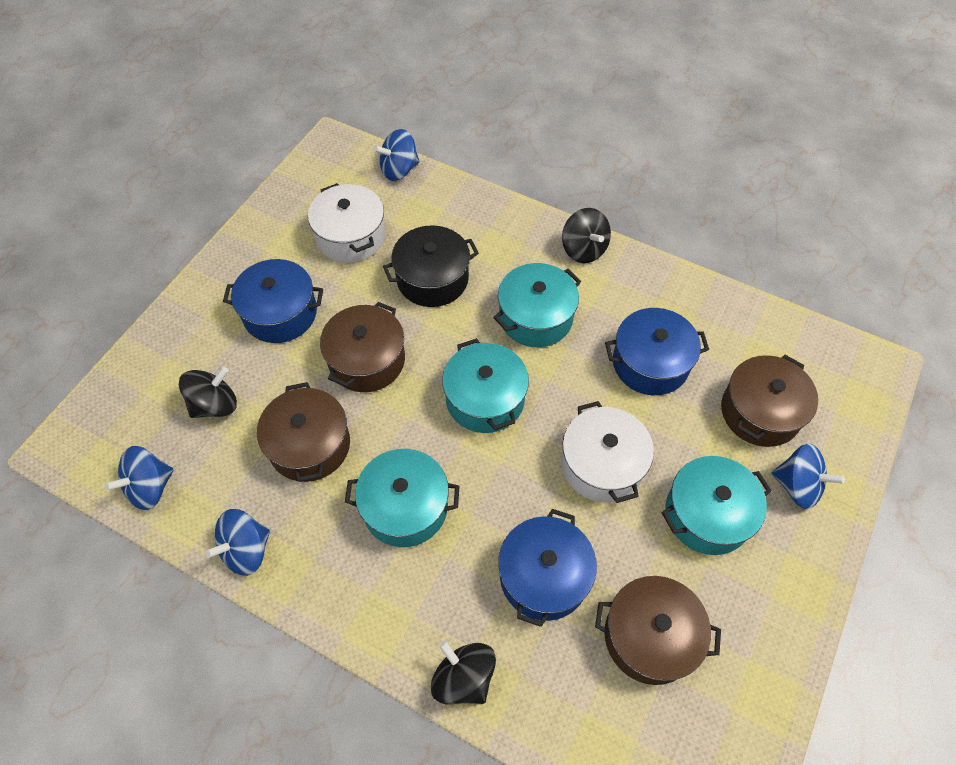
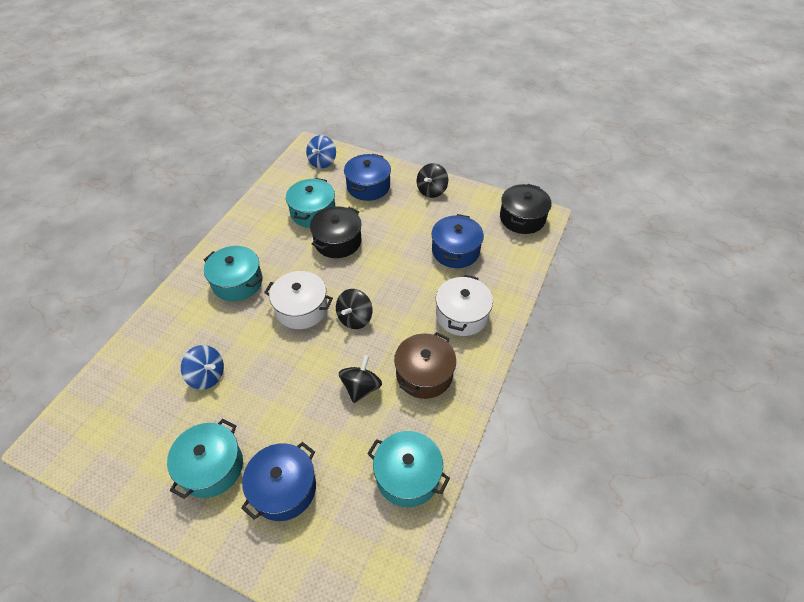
black pot: [383,225,479,307] = 1 -> [310,206,362,258] [500,184,552,234] = 2
blue spinning top: [105,446,174,510] [205,509,270,576] [374,129,419,181] [772,443,845,509] = 4 -> [181,345,224,390] [306,135,336,169] = 2
brown pot: [257,382,350,482] [320,302,405,392] [595,576,721,685] [721,355,818,447] = 4 -> [394,332,456,399] = 1

